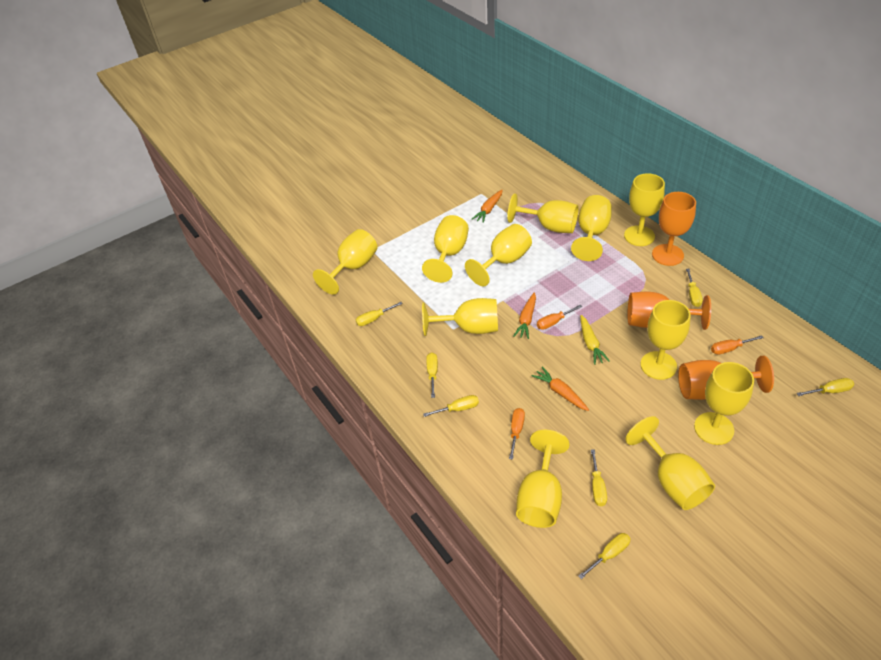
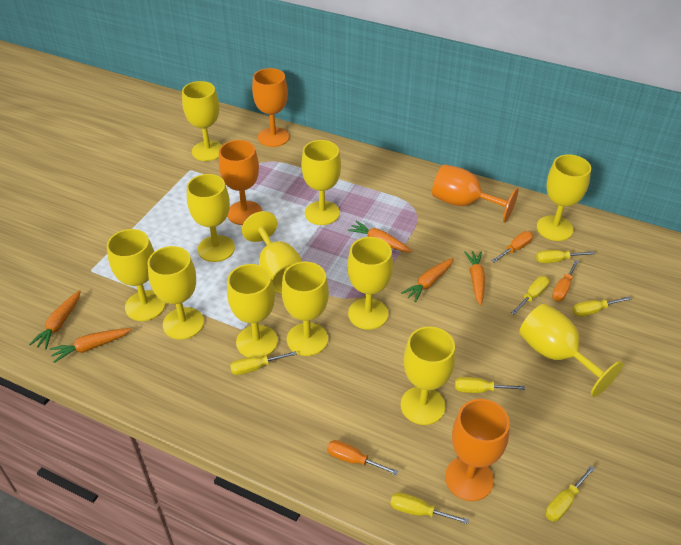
orange carrot: [472,190,503,223] [513,292,536,339] [531,366,589,411] = 3 -> [29,290,81,350] [50,328,132,363] [348,221,412,252] [401,258,454,302] [464,251,485,306] = 5
orange goblet: [627,292,711,330] [652,192,696,266] [678,356,774,400] = 3 -> [219,140,262,225] [252,68,289,147] [432,164,519,223] [445,399,510,501] = 4
yellow carrot: [580,315,610,365] = 1 -> none = 0
yellow goblet: [313,229,378,295] [422,215,469,283] [422,298,498,336] [465,224,532,286] [507,194,579,233] [516,430,570,528] [571,195,612,261] [624,173,665,246] [625,416,715,510] [640,300,691,380] [694,362,754,445] = 11 -> [107,229,166,321] [148,246,204,340] [182,81,222,161] [187,174,235,262] [227,264,278,357] [242,211,302,293] [282,262,329,356] [301,140,341,225] [347,237,393,330] [401,326,455,425] [519,304,623,397] [537,154,591,241] = 12

